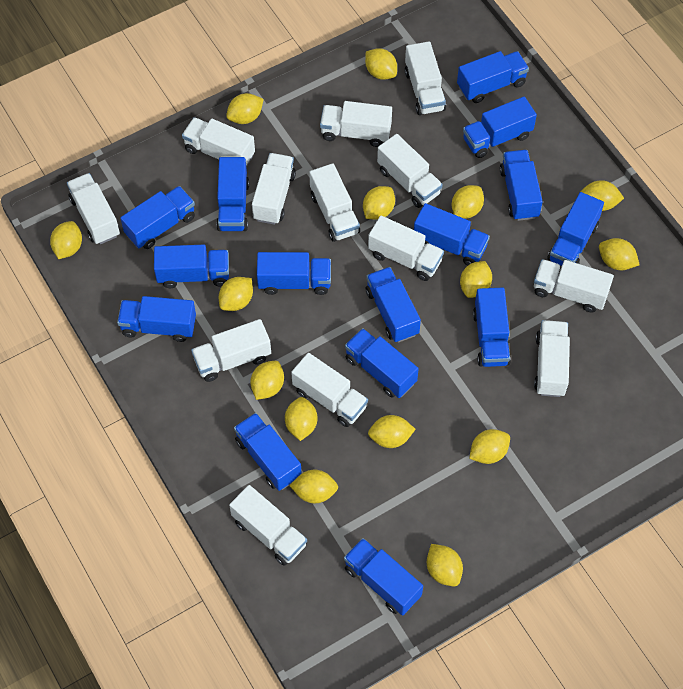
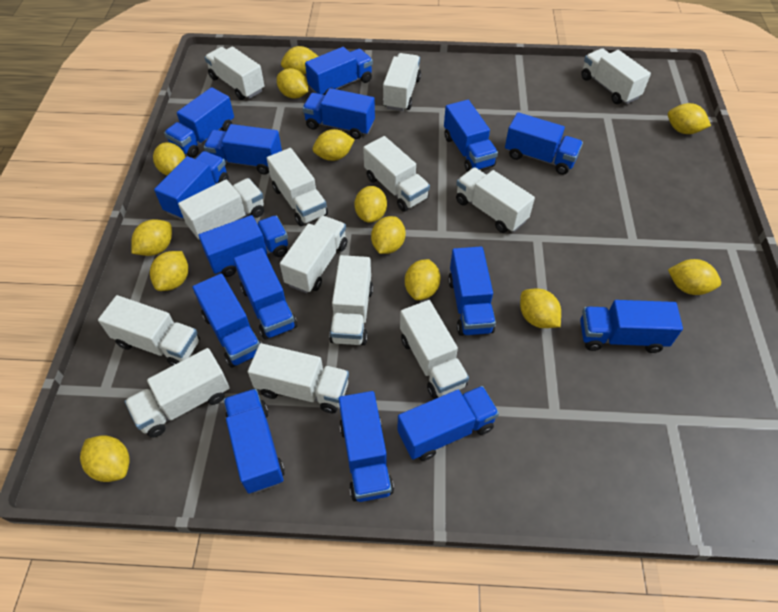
yellow lemon: [50,221,82,259] [219,277,253,311] [226,93,264,124] [251,361,284,400] [285,397,318,441] [289,470,338,503] [363,186,395,220] [365,48,397,80] [368,415,416,448] [427,544,463,586] [452,185,484,219] [460,261,492,298] [469,429,510,464] [581,180,624,211] [599,238,640,270] = 15 -> [80,435,129,482] [131,219,172,256] [150,251,188,291] [153,142,185,176] [277,68,308,99] [281,46,319,75] [313,129,355,161] [354,186,387,223] [371,216,405,254] [405,259,440,300] [520,289,561,328] [668,103,711,134] [668,259,721,295] = 13

